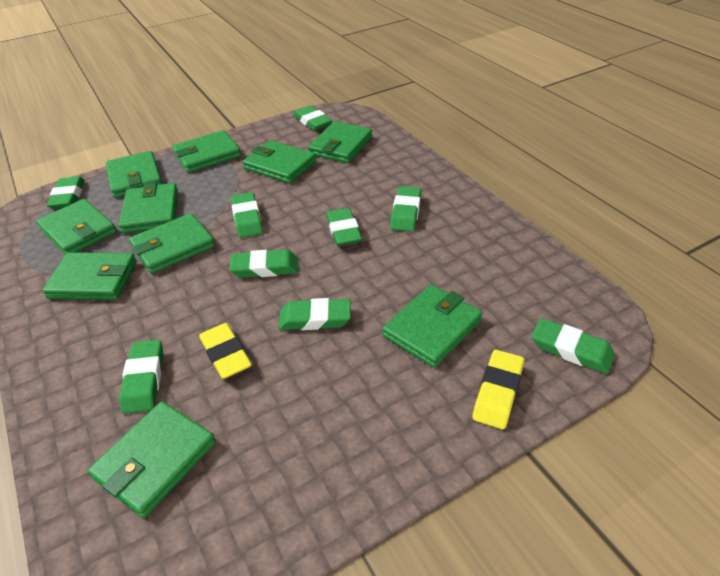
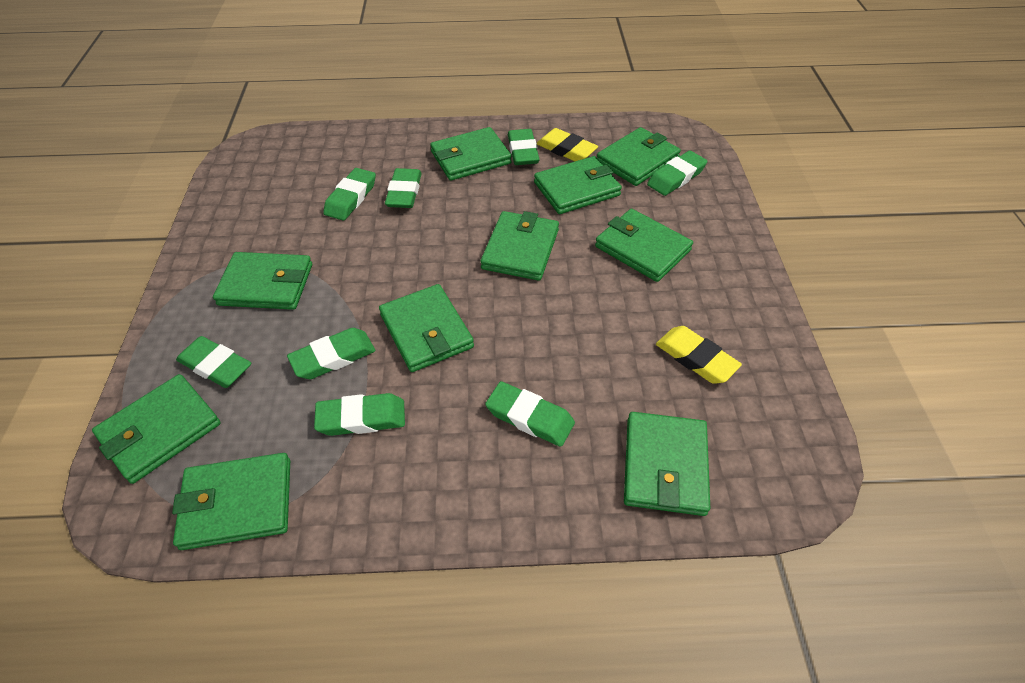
green eraser: [47,176,85,209] [119,340,163,414] [229,250,298,278] [231,192,263,238] [278,298,351,330] [293,105,332,131] [326,208,362,246] [390,186,422,232] [532,318,615,374] = 9 -> [176,336,251,388] [287,328,375,379] [314,393,405,436] [323,168,376,221] [385,168,422,208] [485,381,575,447] [508,129,540,165] [647,151,707,196] = 8

